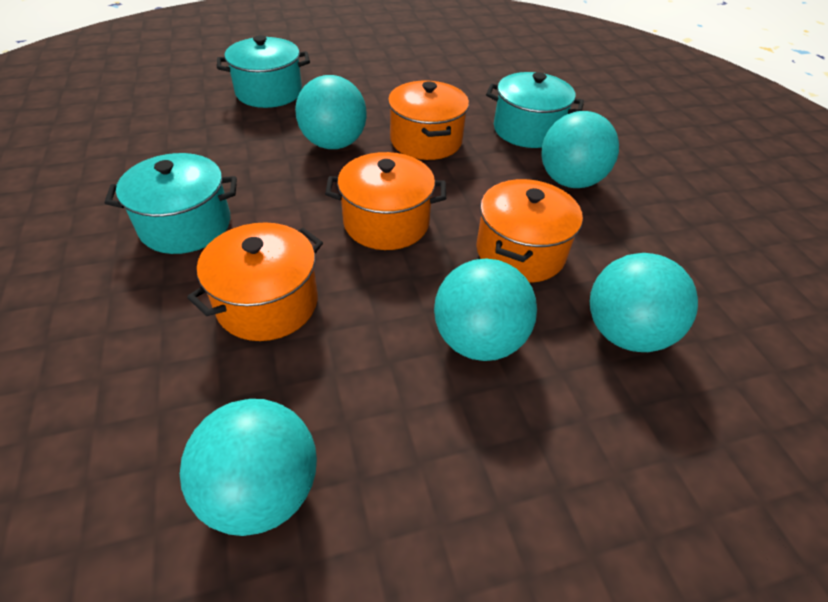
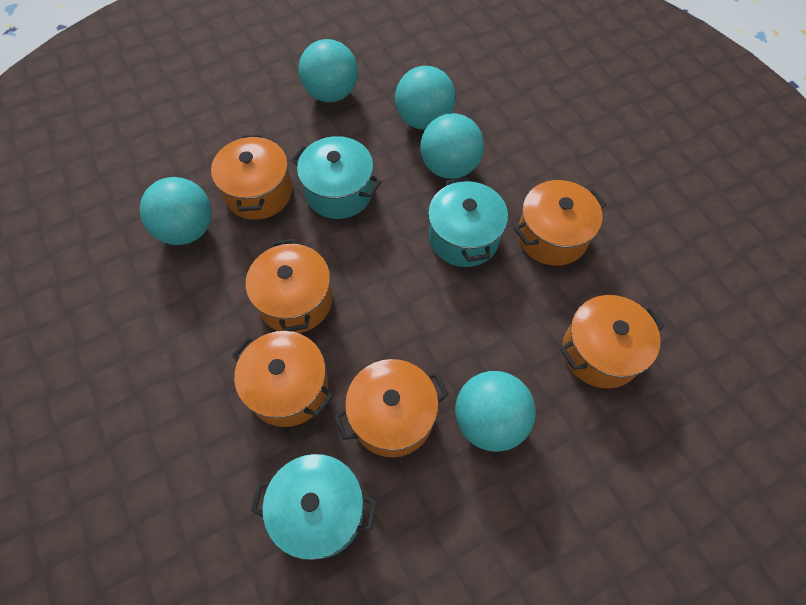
orange pot: [187,222,323,341] [325,152,446,250] [388,81,469,160] [476,179,583,283] = 4 -> [211,134,292,220] [232,331,333,427] [246,238,333,333] [334,359,449,457] [514,180,606,266] [560,295,665,389] = 6

